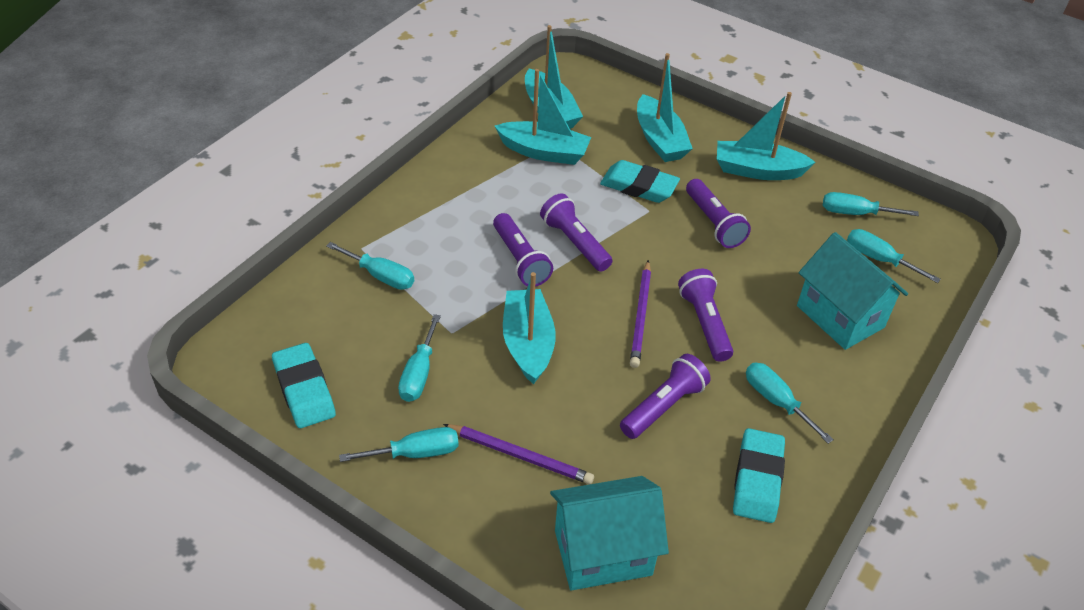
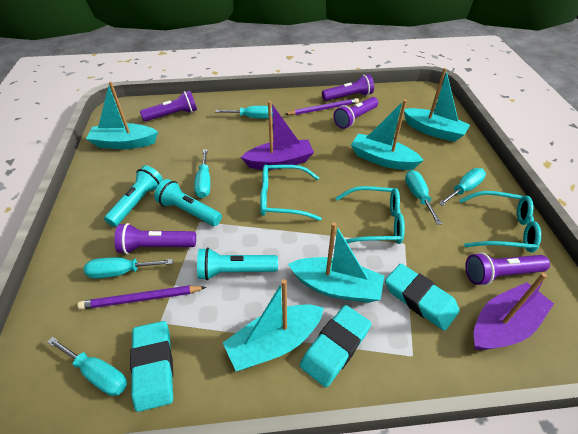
purple boat: none = 0 -> [241,101,314,170] [474,273,554,350] = 2
turquoise flashlight: none = 0 -> [104,165,163,227] [154,179,222,226] [197,247,278,280] = 3
turquoise glasses: none = 0 -> [260,165,321,221] [336,186,405,244] [459,191,541,253] = 3
turquoise house: [550,476,669,590] [797,232,908,350] = 2 -> none = 0

